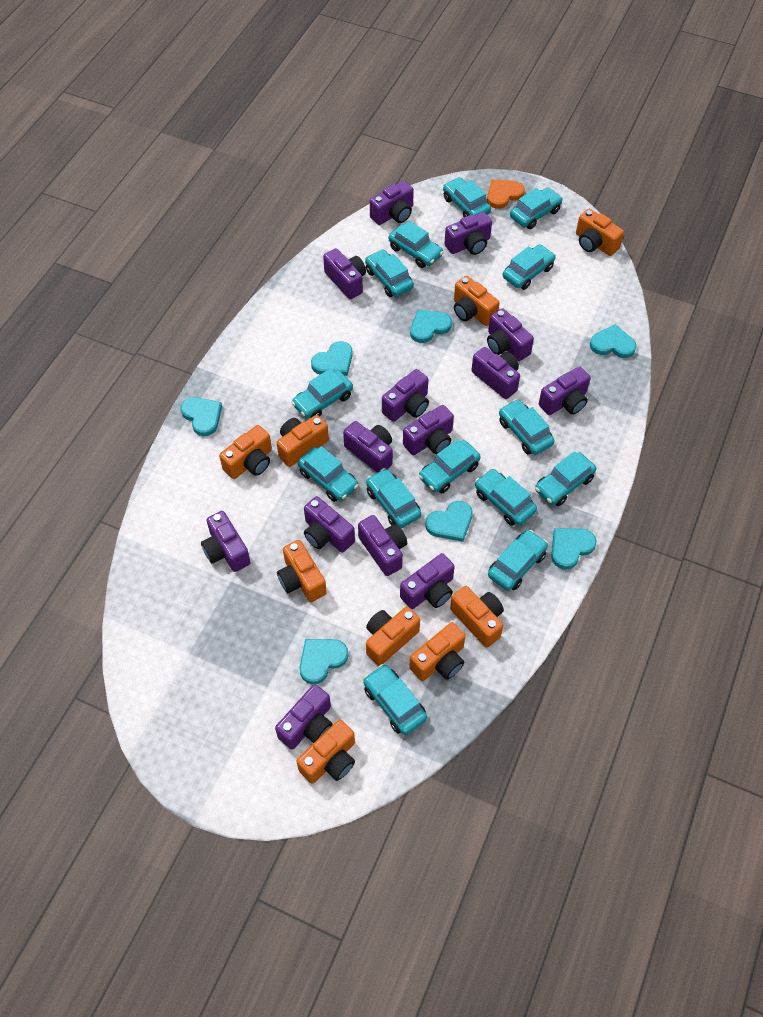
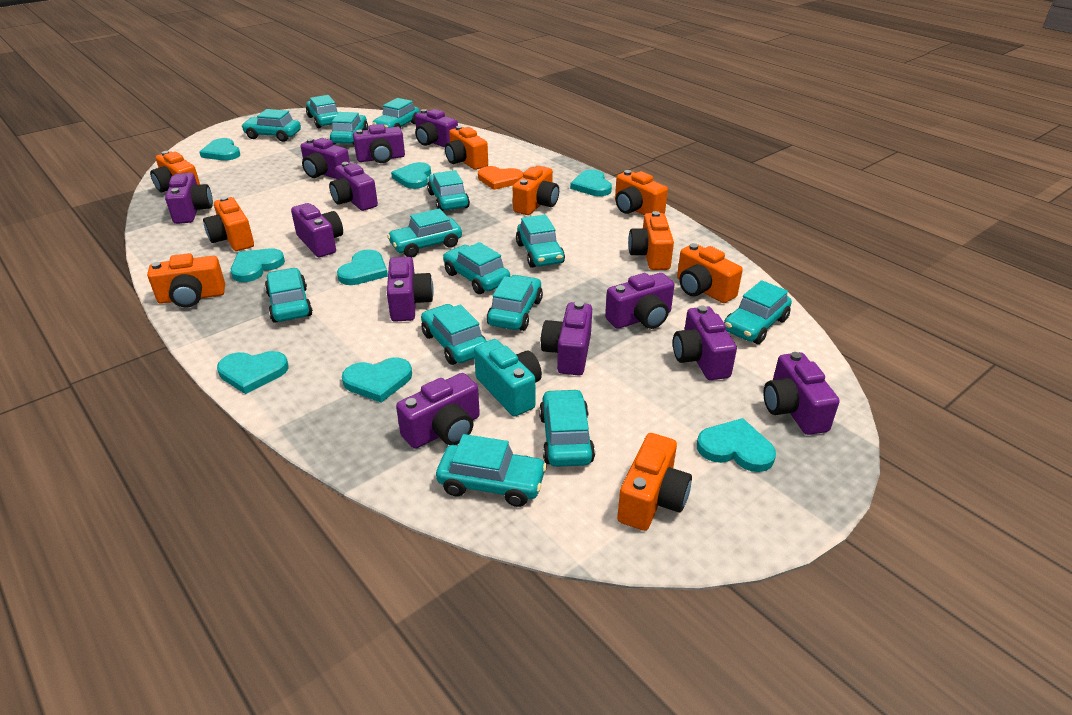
purple camera: [201,511,251,572] [275,684,333,749] [304,496,355,553] [323,248,366,299] [343,421,393,473] [358,515,407,576] [370,181,414,225] [382,369,429,422] [400,553,455,609] [403,405,454,455] [444,212,492,255] [471,347,520,399] [487,308,534,361] [539,367,591,415] = 14 -> [165,173,213,224] [291,203,343,257] [301,138,350,179] [329,162,378,211] [353,124,405,163] [387,257,434,322] [396,373,480,449] [415,109,458,147] [541,301,592,375] [605,273,674,329] [673,305,737,380] [763,352,840,435] = 12
turquoise camera: none = 0 -> [474,339,542,416] = 1
turquoise heart: [181,397,222,436] [300,639,348,684] [311,341,353,376] [410,309,452,343] [425,501,473,542] [551,528,597,569] [590,324,637,358] = 7 -> [199,138,240,161] [217,351,288,394] [231,248,285,282] [337,249,388,285] [342,357,412,403] [391,162,431,189] [570,169,612,196] [697,418,776,472] = 8

